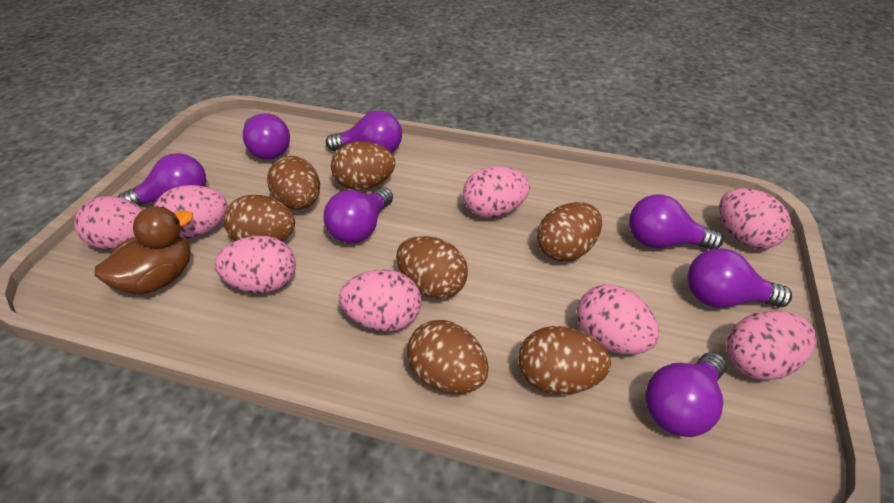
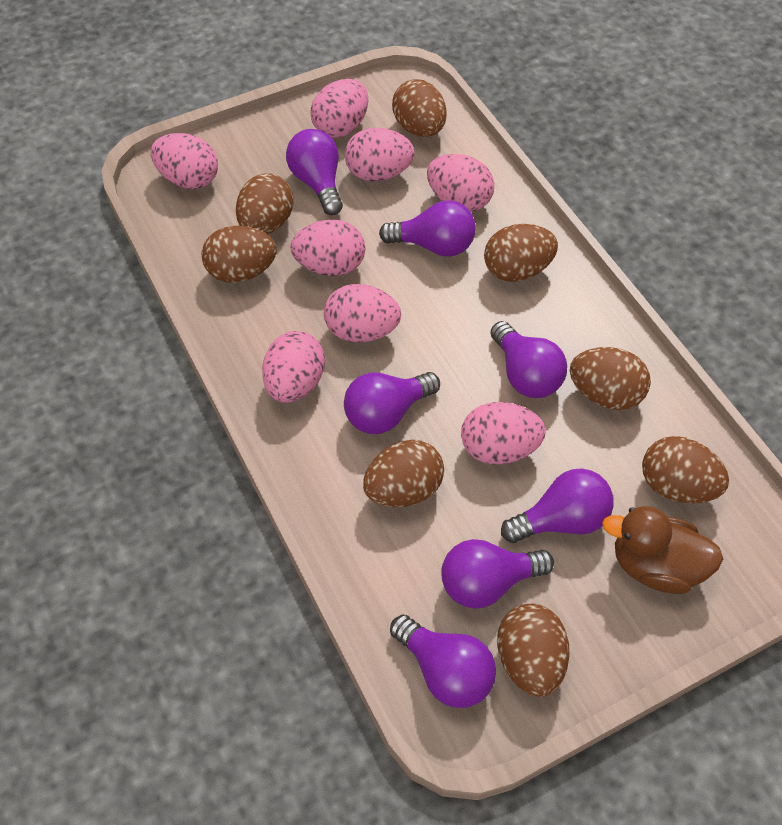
brown egg: [224,195,295,241] [267,156,320,210] [331,141,395,190] [396,236,468,299] [407,320,489,394] [518,326,611,395] [537,202,602,262] = 7 -> [202,226,277,283] [236,173,294,234] [363,439,444,507] [392,79,447,137] [484,224,558,282] [497,604,569,697] [570,347,651,410] [642,436,729,503] = 8

